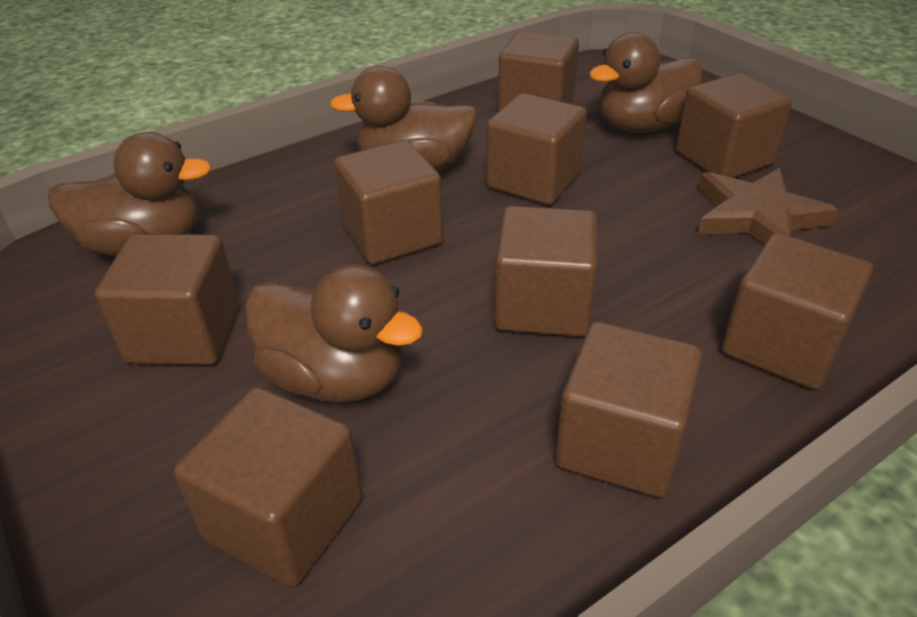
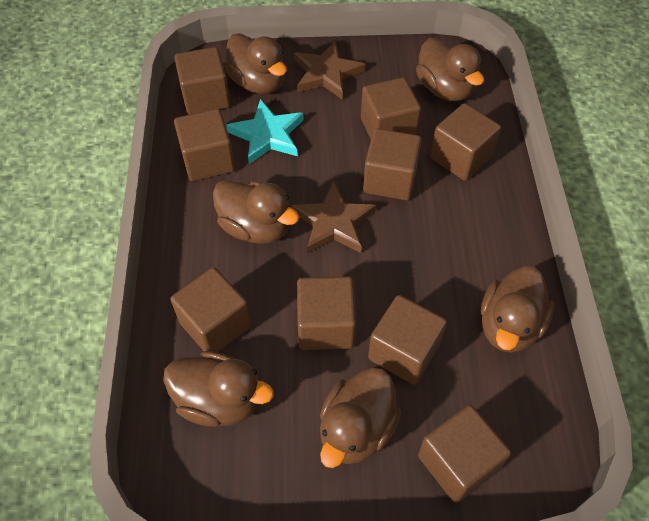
brown duck: [48,132,212,256] [245,265,423,402] [330,66,477,172] [589,32,703,133] = 4 -> [163,351,274,427] [213,180,299,244] [224,33,287,94] [320,368,401,468] [416,38,484,101] [481,266,554,353] = 6
brown star: [698,168,839,245] = 1 -> [291,181,376,253] [294,41,366,100] = 2
turquoise star: none = 0 -> [226,99,304,164] = 1

